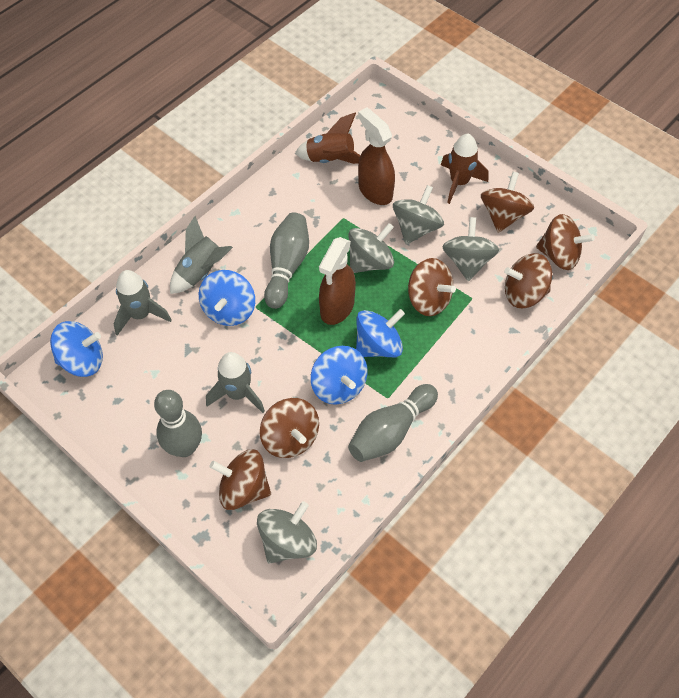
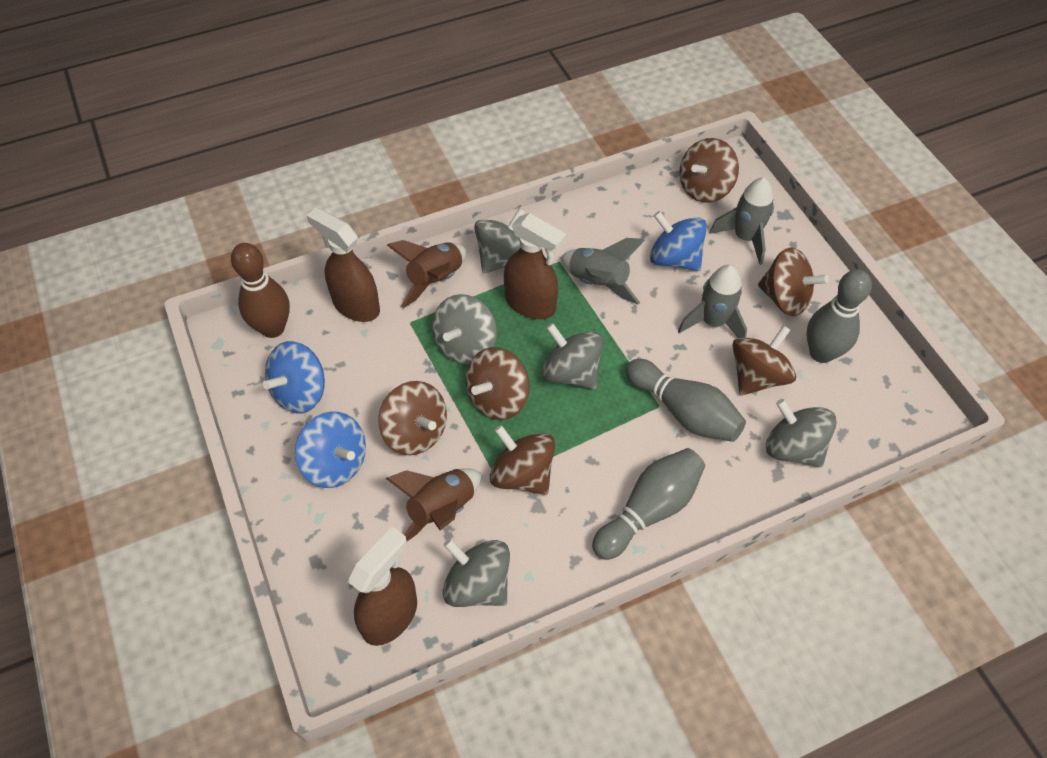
blue spinning top: [50,321,103,377] [199,270,255,326] [311,346,367,405] [356,309,405,357] = 4 -> [263,341,325,414] [295,411,366,488] [650,211,707,271] = 3
brown bowling pin: none = 0 -> [231,243,290,338] = 1
brown spray bottle: [319,237,356,325] [358,107,395,205] = 2 -> [306,207,380,322] [348,526,417,646] [504,213,566,319] = 3
grey spinning top: [257,501,317,564] [348,223,394,273] [393,185,444,244] [442,217,499,281] = 4 -> [433,294,497,364] [443,538,510,607] [474,208,526,274] [542,323,603,389] [766,399,837,467] = 5

